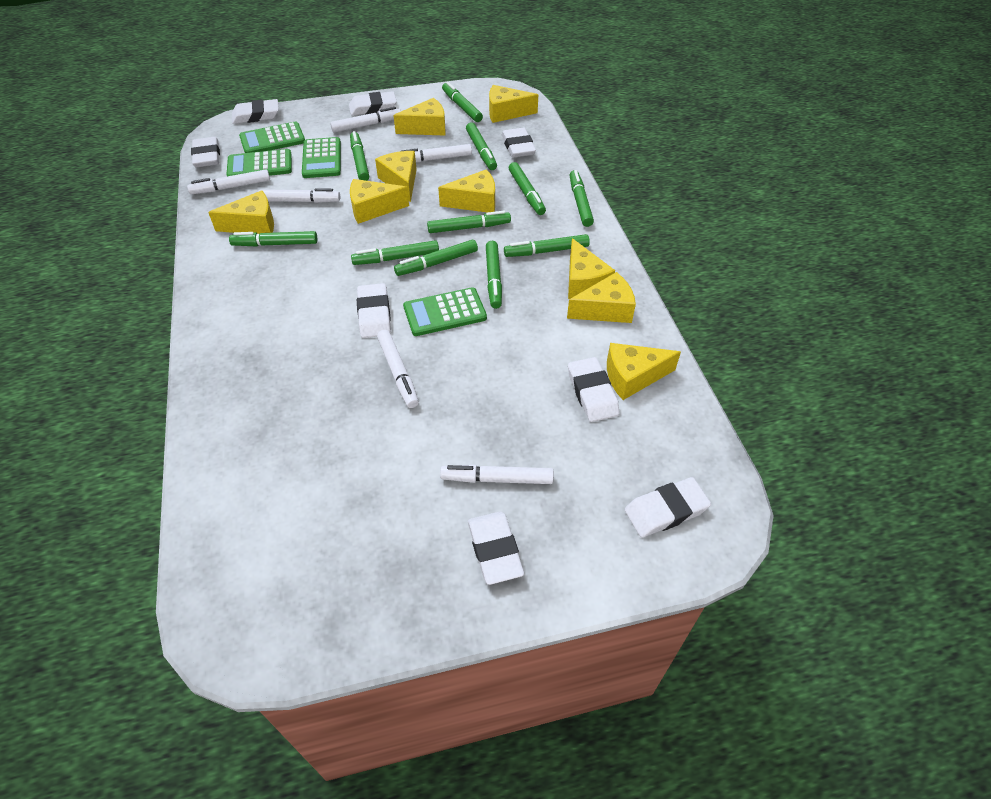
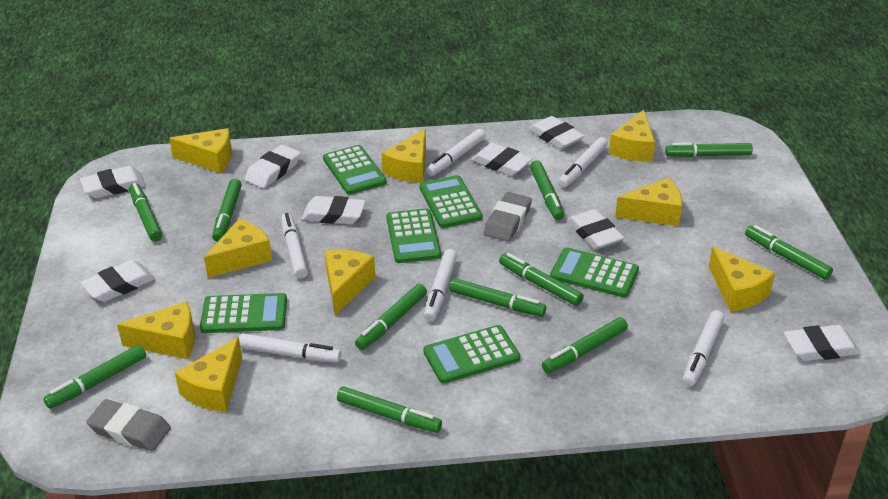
green calculator: [226,149,292,176] [239,122,305,153] [302,137,341,178] [403,287,487,336] = 4 -> [200,293,287,333] [323,145,387,195] [386,208,441,263] [419,175,482,228] [423,325,520,384] [550,247,639,298] = 6
grey eraser: none = 0 -> [86,399,171,451] [484,192,532,241] = 2

